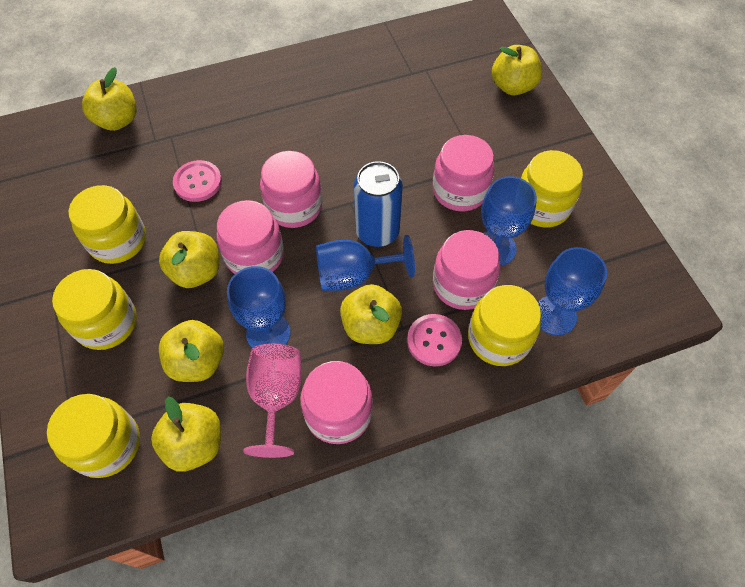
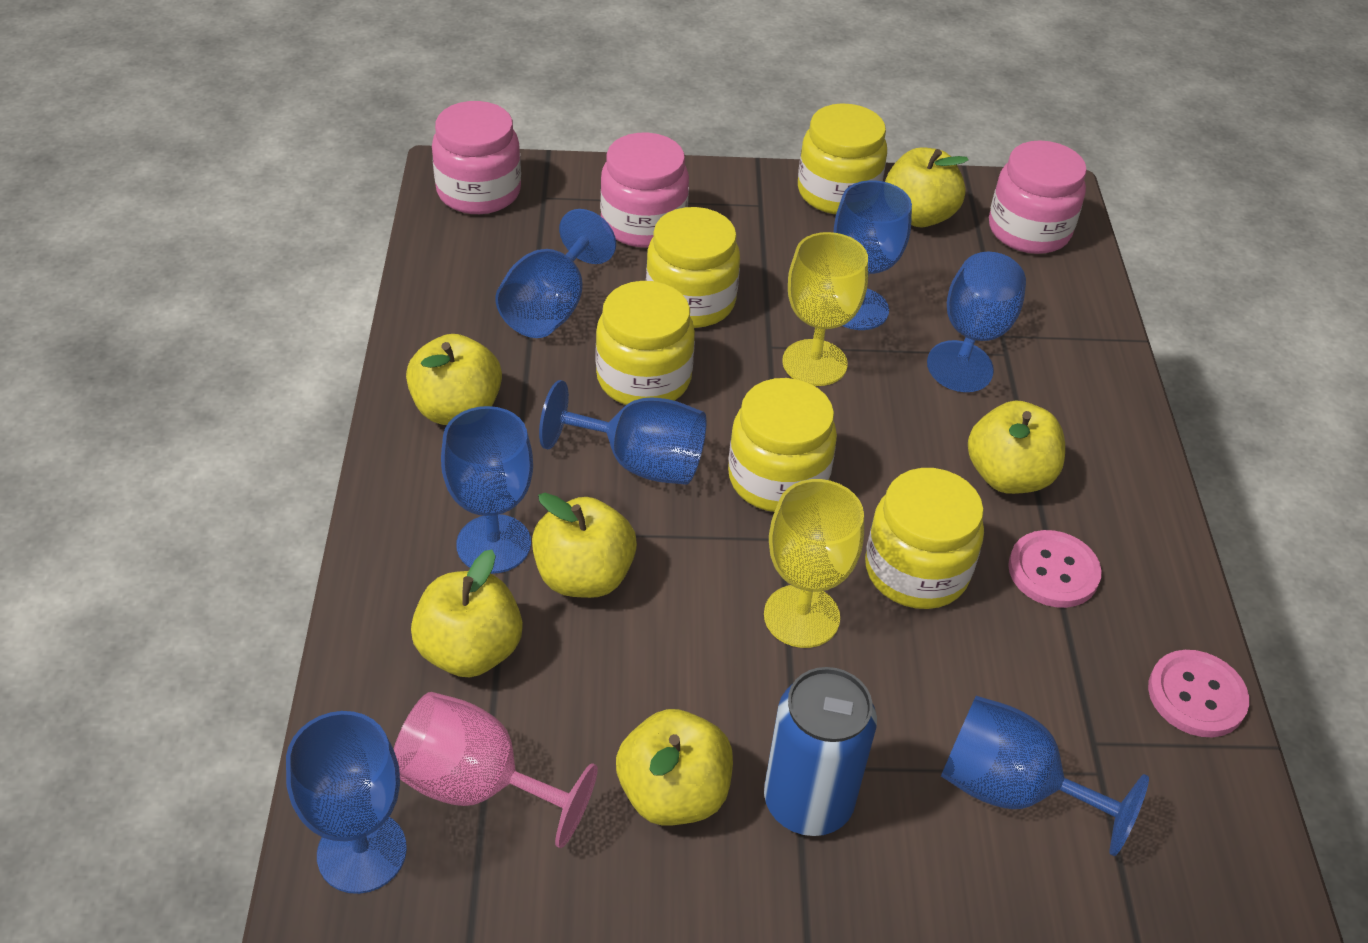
blue goblet: [227,266,291,348] [316,235,415,291] [481,176,537,266] [538,247,607,336] = 4 -> [286,711,407,894] [441,406,533,574] [495,209,616,338] [539,380,706,485] [834,180,912,330] [927,252,1026,392] [941,696,1149,856] = 7
pink jar: [217,200,284,274] [260,151,322,228] [300,361,373,444] [433,135,495,211] [433,230,500,310] = 5 -> [432,101,521,214] [600,133,689,248] [989,141,1087,254] = 3
yellow goblet: none = 0 -> [764,479,864,648] [782,232,868,386] = 2

